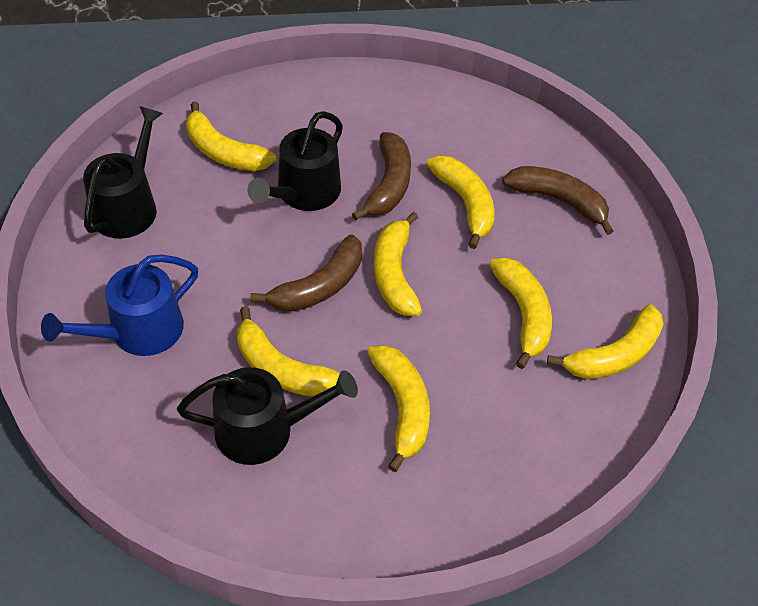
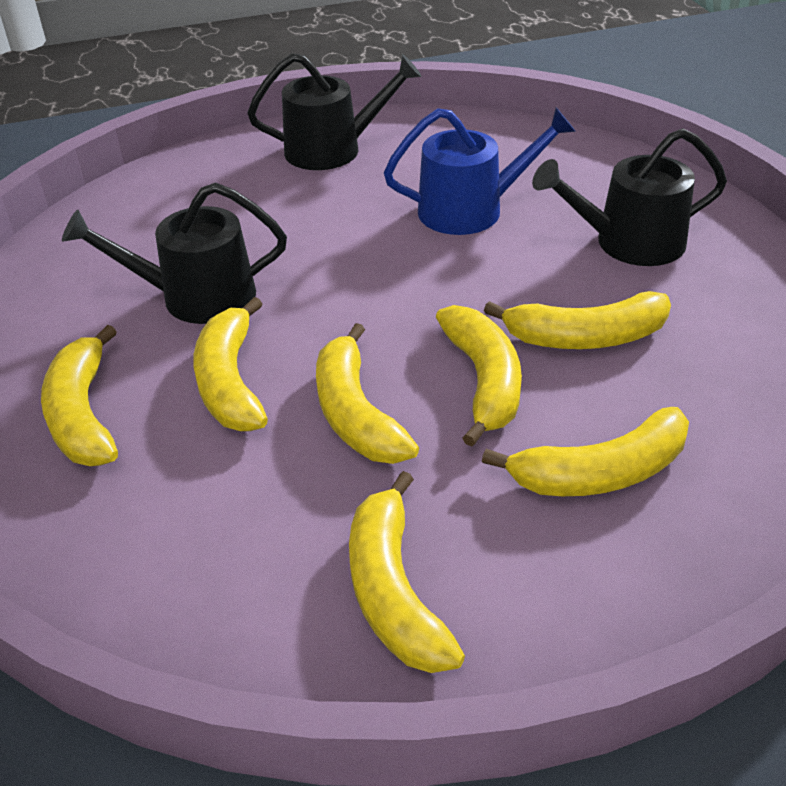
brown banana: [250,234,362,312] [352,132,411,221] [502,166,614,235] = 3 -> none = 0

